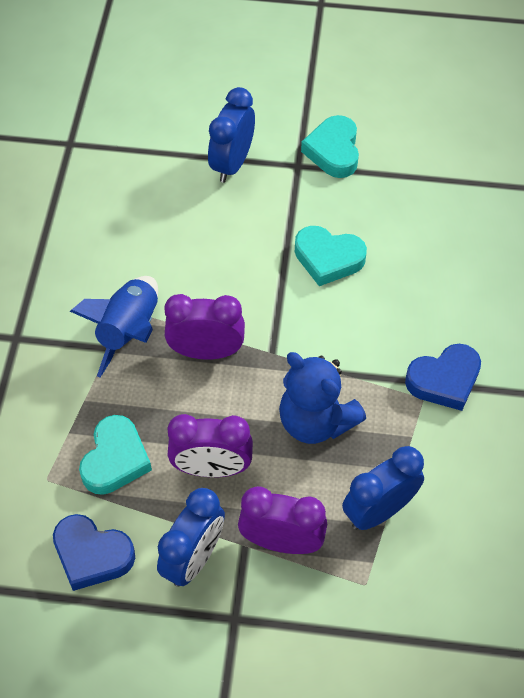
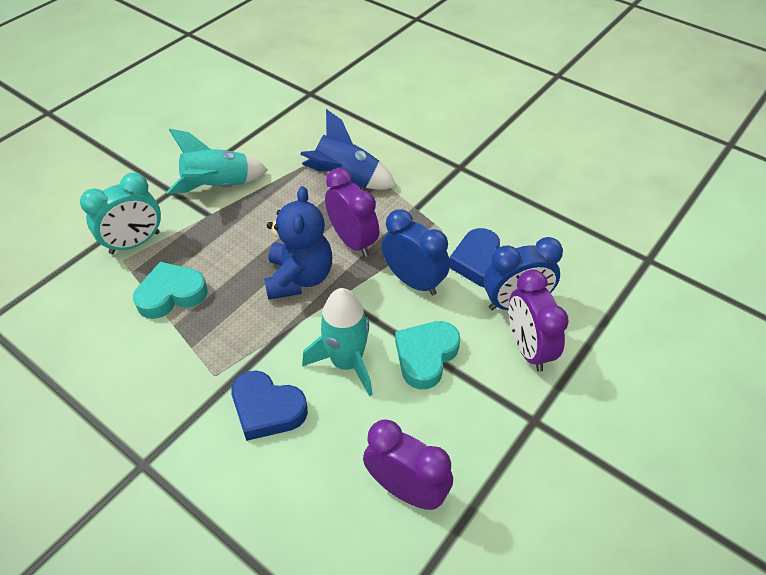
blue clock: [157,488,225,587] [208,87,255,183] [342,446,424,530] = 3 -> [382,209,450,295] [484,237,563,310] = 2
turquoise clock: none = 0 -> [80,173,161,254] = 1
turquoise heart: [79,415,152,495] [295,226,367,286] [301,115,359,178] = 3 -> [133,262,208,319] [395,321,460,389] = 2
turquoise rocket: none = 0 -> [166,129,268,194] [302,288,373,396] = 2

